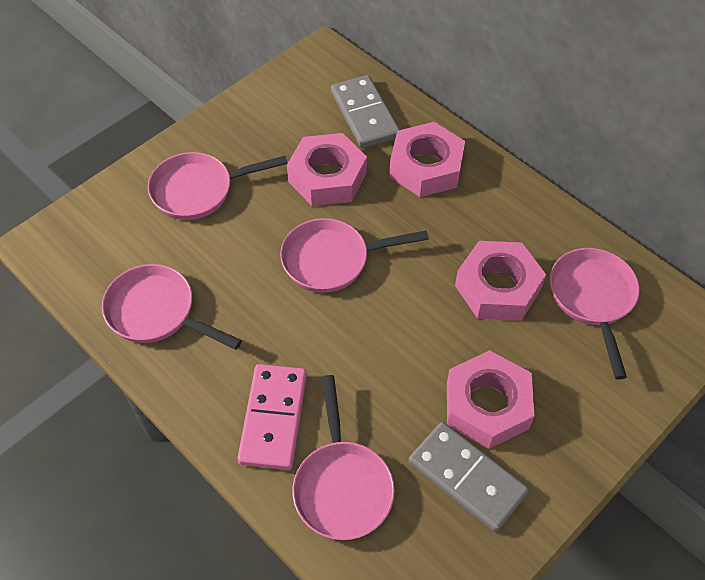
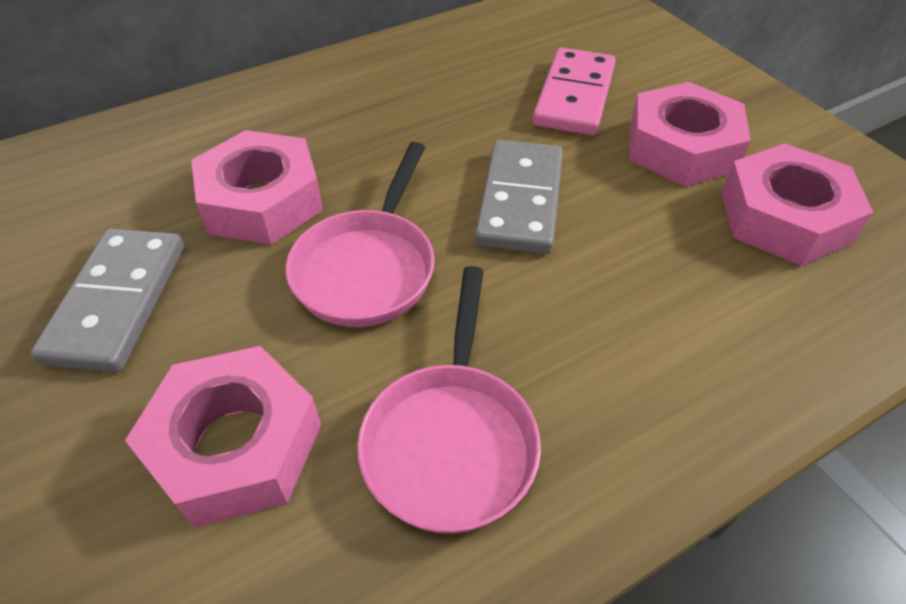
pink pan: [102,264,242,350] [148,152,288,220] [280,218,429,293] [292,375,395,540] [550,248,640,379] = 5 -> [286,142,435,327] [357,266,541,534] = 2

